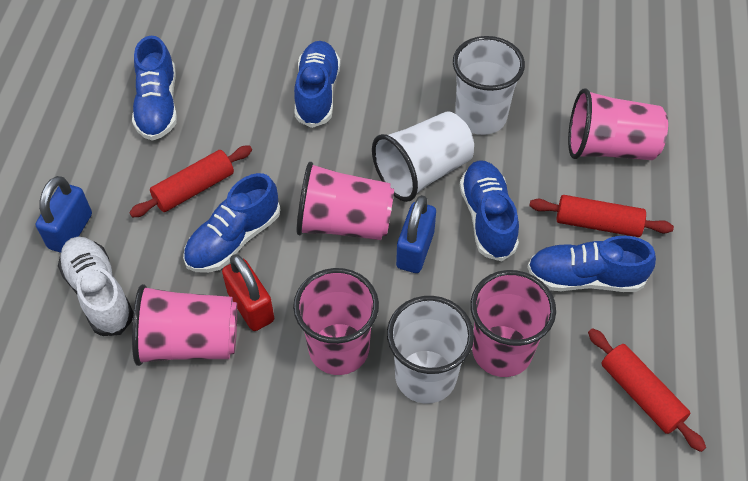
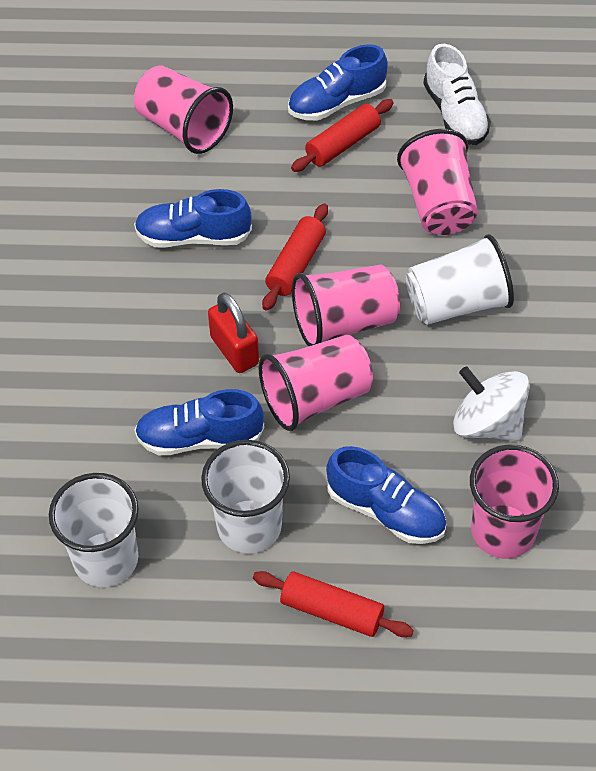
blue padlock: [36,176,92,253] [396,195,436,273] = 2 -> none = 0
blue shoe: [132,36,177,141] [183,173,280,273] [294,41,340,128] [460,160,519,261] [527,236,656,292] = 5 -> [134,189,252,248] [135,389,265,455] [288,44,388,121] [326,446,447,544] = 4
white spinning top: none = 0 -> [453,366,530,441] = 1

